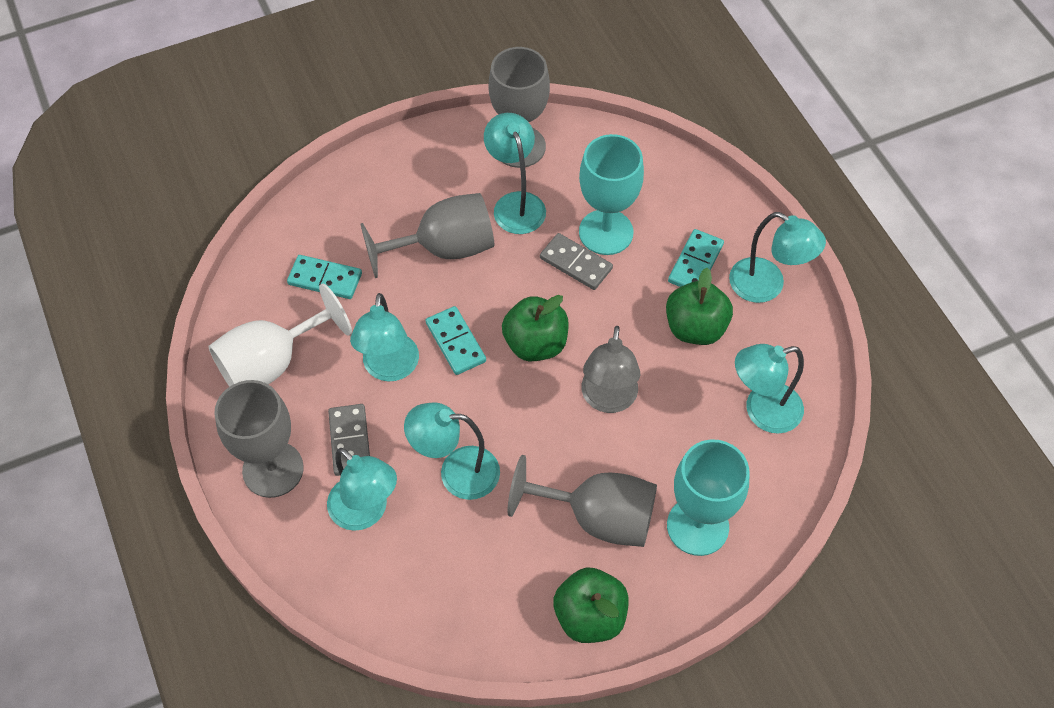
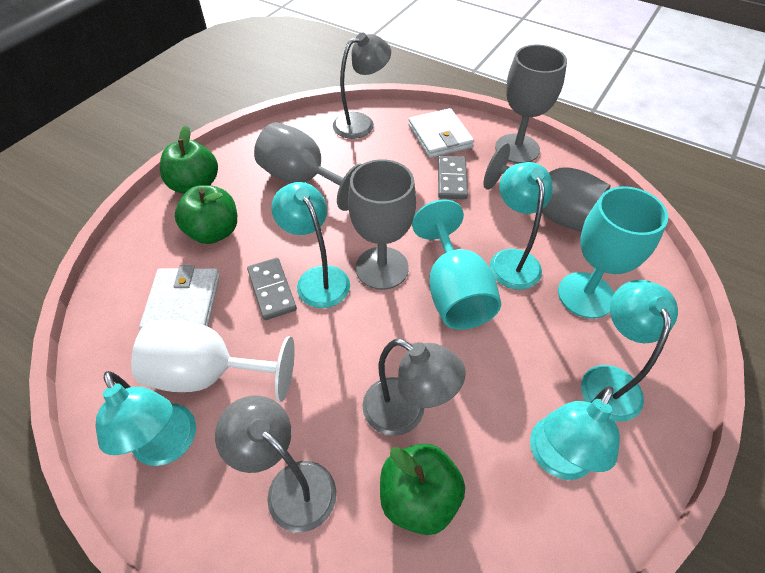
grey lamp: [581,326,640,413] = 1 -> [215,395,336,532] [333,32,391,139] [362,339,466,436] = 3
turquoise domino: [287,255,362,299] [426,306,486,375] [668,229,724,287] = 3 -> none = 0
turquoise lamp: [327,448,397,531] [350,293,419,382] [404,402,500,500] [484,113,546,234] [729,212,826,303] [735,344,804,434] = 6 -> [96,371,196,466] [271,182,350,308] [490,162,552,290] [530,386,620,480] [581,280,678,422] = 5
white wallet: none = 0 -> [139,265,220,330] [408,108,474,158] = 2

